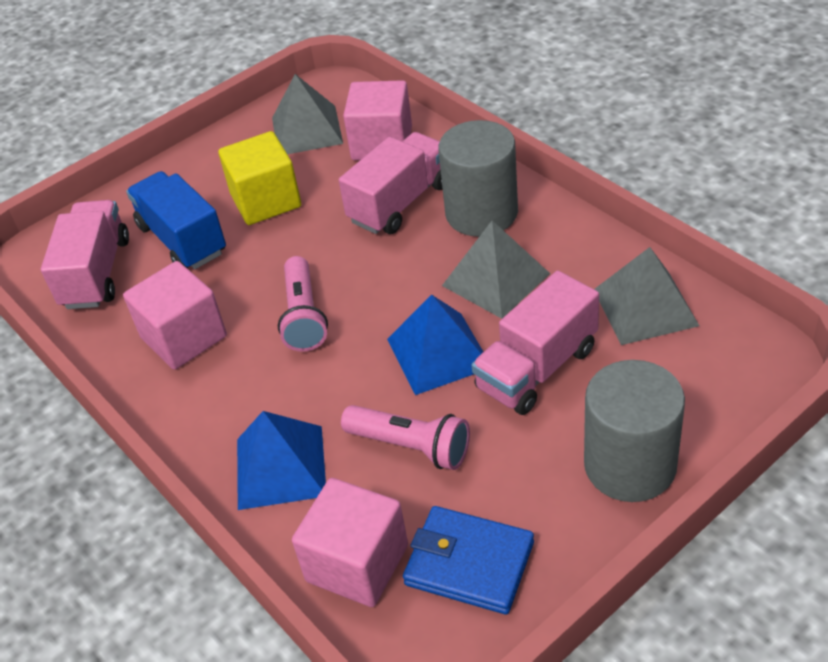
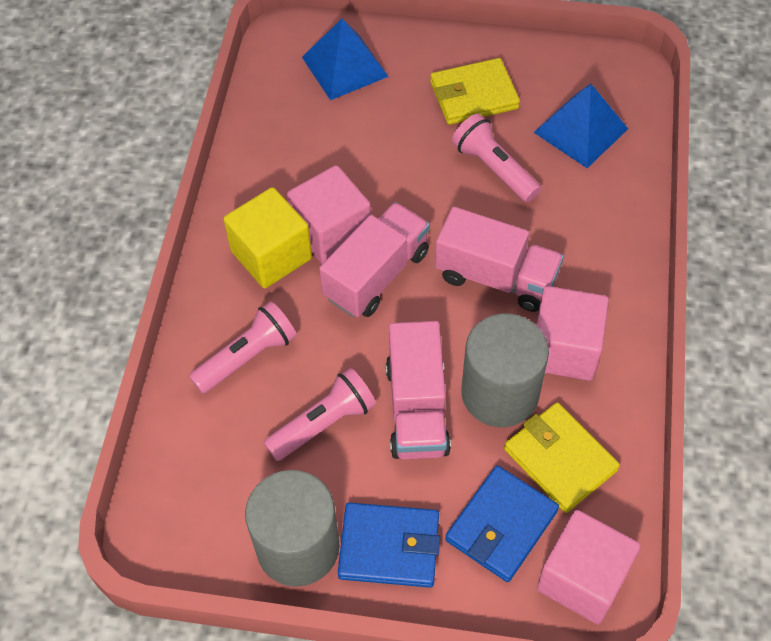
blue truck: [126,171,226,269] = 1 -> none = 0
blue wallet: [403,506,534,614] = 1 -> [338,503,440,588] [445,466,559,582] = 2
grey pyramid: [272,74,343,154] [442,220,550,319] [594,247,699,345] = 3 -> none = 0
pink flashlight: [278,256,328,352] [341,405,470,470] = 2 -> [189,301,297,394] [264,368,376,461] [452,114,541,202] = 3
yellow wallet: none = 0 -> [430,58,520,125] [504,402,620,513] = 2

